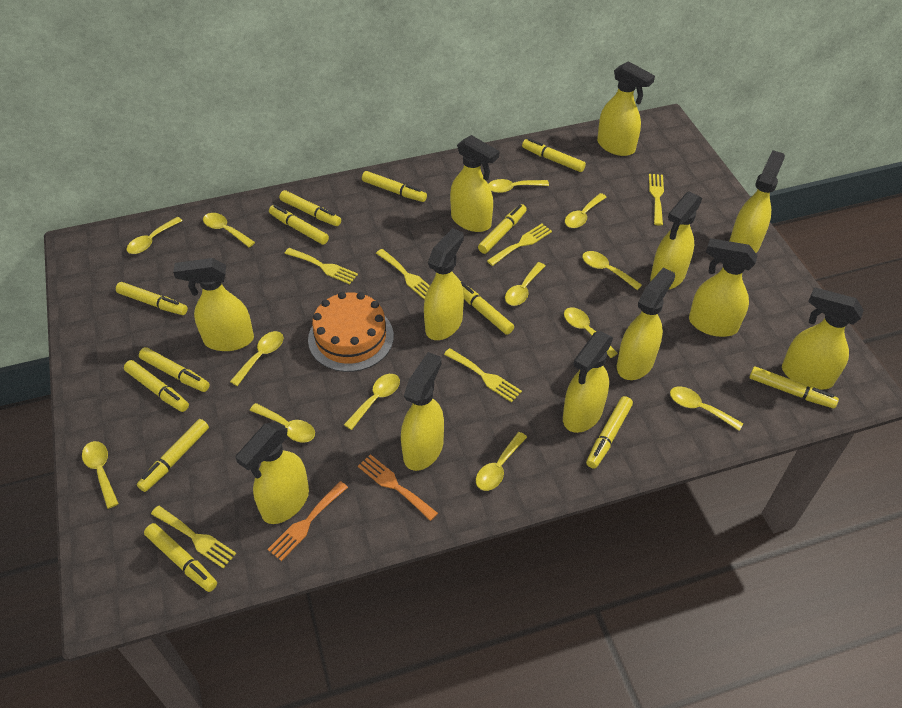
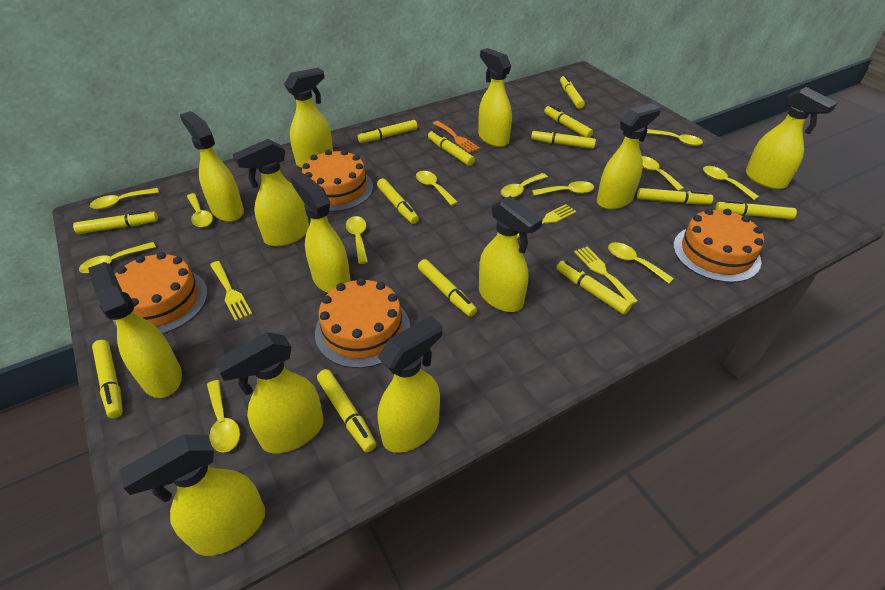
orange cake: [308,292,394,372] = 1 -> [113,252,208,334] [302,150,373,212] [315,278,410,368] [673,208,764,283] = 4
orange fork: [267,481,348,561] [358,454,438,521] = 2 -> [433,121,480,153] = 1
yellow fork: [151,506,236,569] [284,248,358,284] [376,249,430,300] [444,348,522,402] [487,224,552,266] [649,174,664,226] = 6 -> [210,261,252,321] [517,204,576,238] [574,247,638,305] = 3
yellow spoon: [82,441,119,509] [127,217,183,254] [203,213,255,248] [230,331,283,386] [250,403,315,443] [344,374,400,430] [476,432,527,491] [488,179,549,193] [505,262,545,306] [564,307,618,358] [565,193,606,228] [582,251,642,290] [670,387,743,431] = 13 -> [79,242,156,274] [90,188,159,209] [187,193,213,228] [207,380,240,452] [346,216,368,264] [416,171,458,206] [501,173,548,198] [532,181,594,196] [608,242,674,283] [642,156,684,191] [647,129,703,146] [703,166,759,200] = 12

